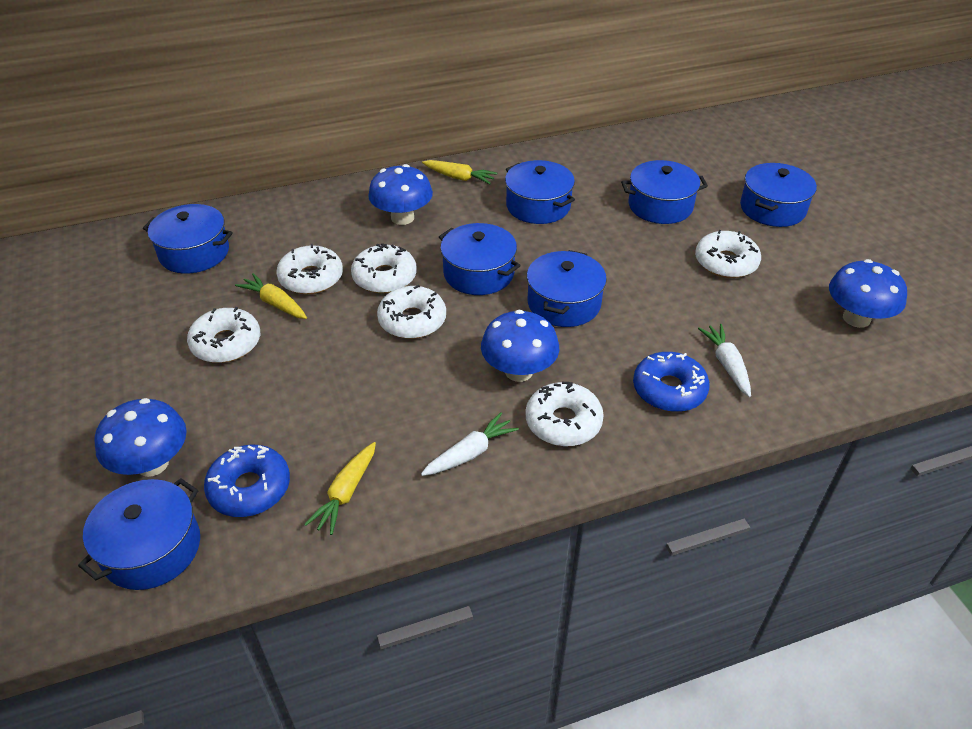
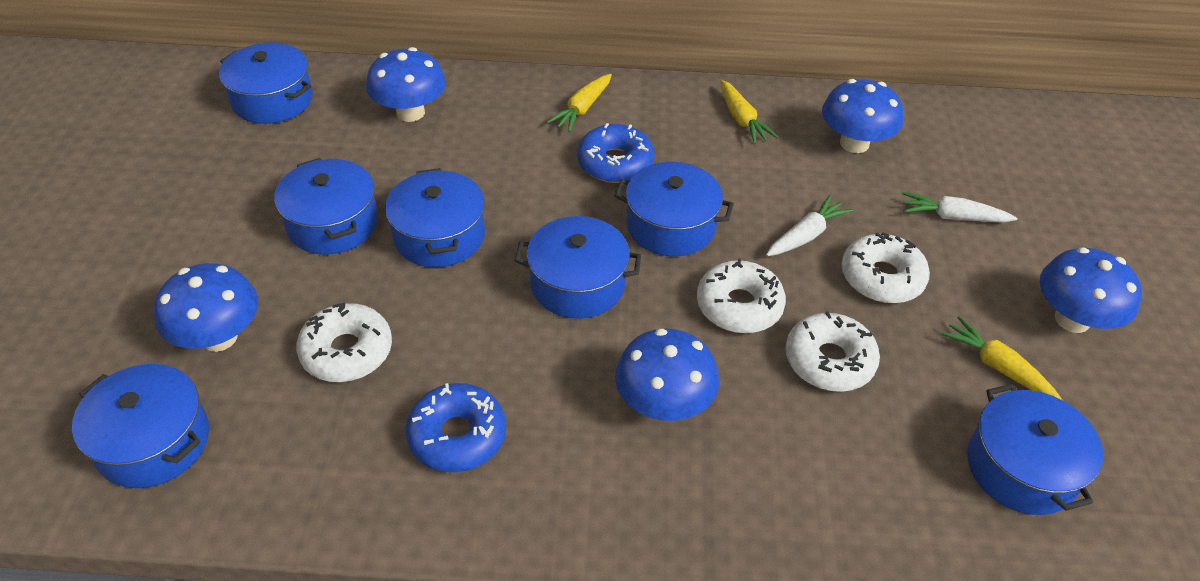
blue mushroom: [95,398,187,477] [368,164,433,225] [481,310,559,382] [829,259,907,328] = 4 -> [154,263,258,352] [366,47,446,122] [615,329,719,421] [822,79,903,153] [1040,247,1142,333] = 5
white donut: [187,307,260,363] [276,244,343,294] [351,243,417,294] [377,285,446,339] [525,382,604,446] [695,230,761,278] = 6 -> [296,303,392,382] [697,258,786,333] [785,311,880,392] [842,232,930,303] = 4

